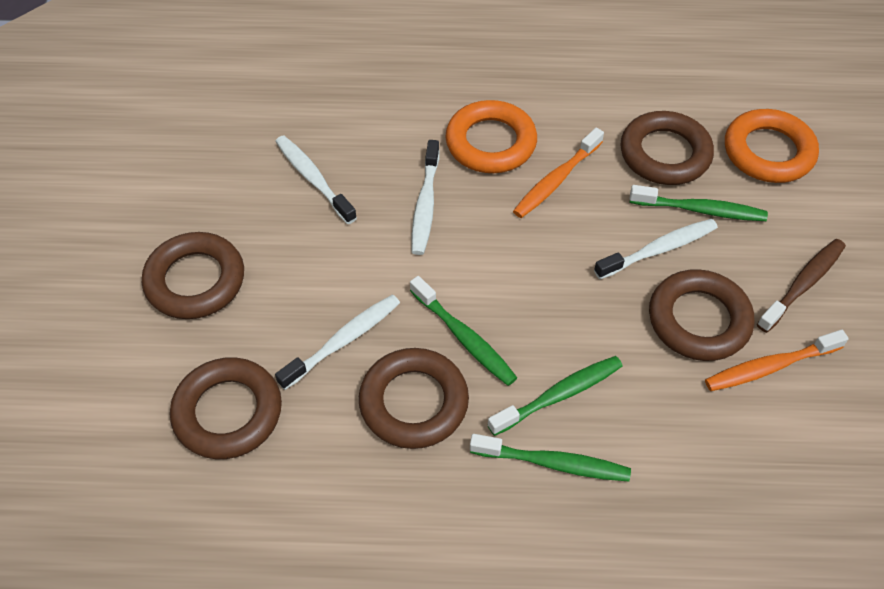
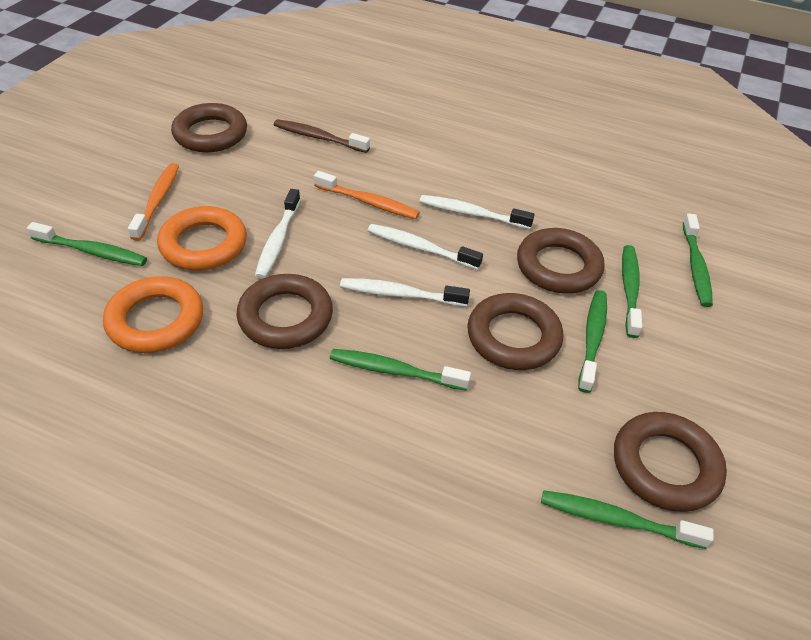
green toothbrush: [410,276,517,386] [470,434,631,481] [488,356,623,436] [630,185,768,221] = 4 -> [27,222,147,266] [330,349,471,391] [541,490,713,549] [578,290,607,393] [622,245,642,338] [683,213,713,307] = 6

